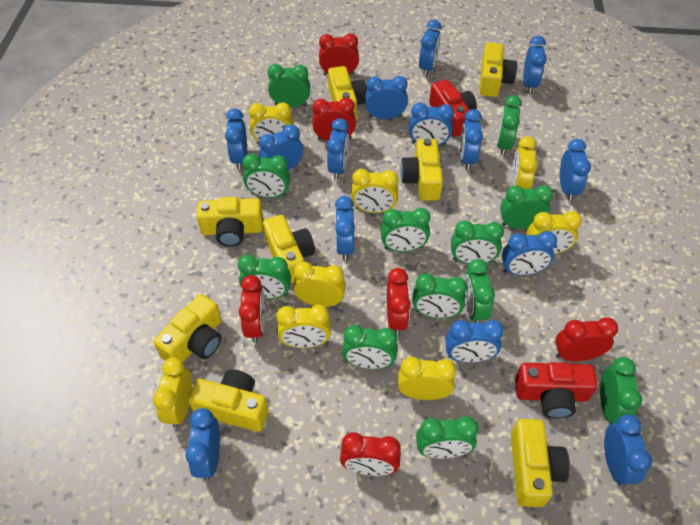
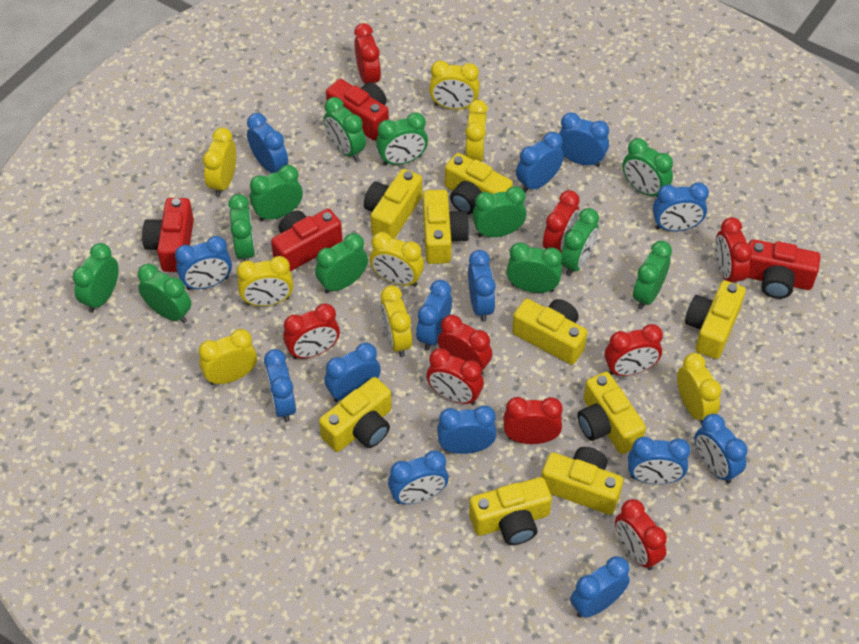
red camera: [429,80,477,137] [515,362,598,419] = 2 -> [142,198,194,272] [271,209,343,271] [326,79,389,141] [747,239,821,299] = 4
red clock: [239,275,265,343] [312,98,356,141] [319,33,359,76] [340,432,401,476] [387,268,411,335] [555,317,618,361] = 6 -> [283,303,340,359] [354,23,381,84] [426,348,484,405] [438,315,492,375] [504,397,563,444] [543,190,580,252] [605,324,663,376] [615,499,667,570] [715,217,752,284] = 9
yellow camera: [153,294,221,362] [188,369,269,432] [197,197,263,247] [263,215,315,283] [328,66,367,120] [401,138,443,201] [480,43,517,97] [511,419,570,507] = 8 -> [319,377,392,452] [364,169,422,239] [423,190,469,264] [445,153,513,214] [469,477,552,545] [512,299,587,365] [541,447,623,515] [577,372,646,454] [685,280,746,359] = 9

